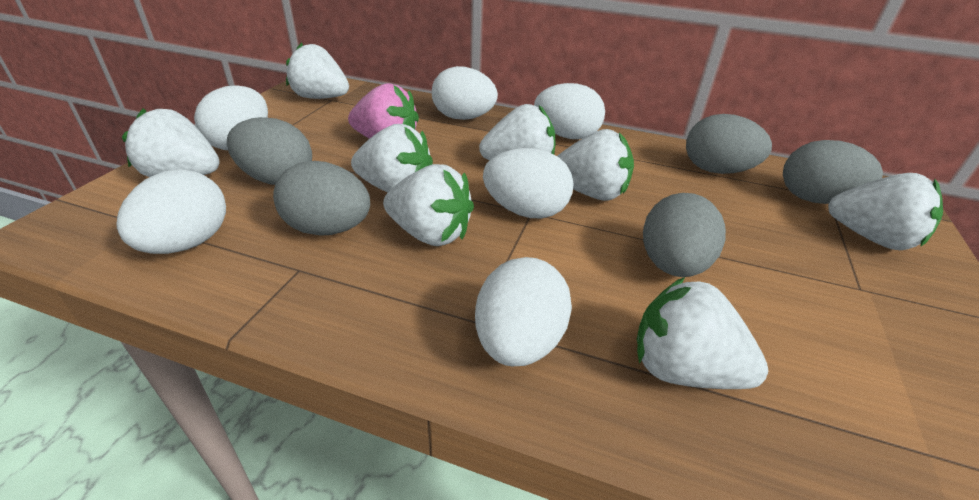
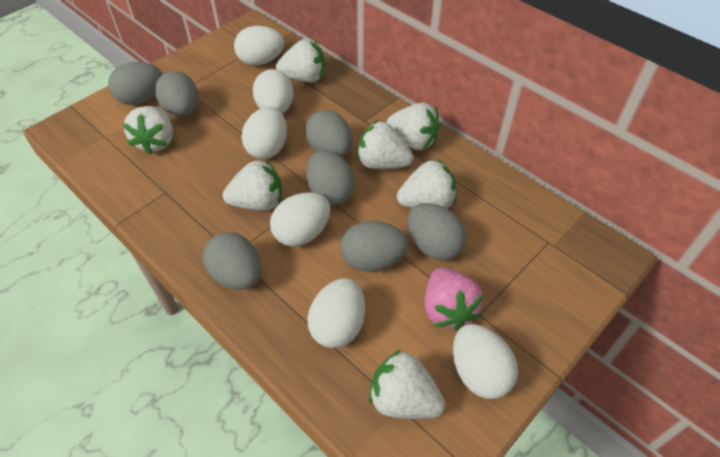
grey egg: [227,117,312,185] [273,161,370,236] [643,193,726,277] [686,114,772,174] [783,140,883,204] = 5 -> [108,62,162,105] [155,71,198,116] [203,232,261,290] [305,110,352,157] [306,150,355,205] [341,221,408,272] [408,203,466,260] = 7
white strawberry: [122,108,219,177] [286,42,349,99] [351,124,433,193] [383,164,474,246] [479,104,555,160] [558,129,634,201] [637,277,768,389] [828,173,943,250] = 8 -> [123,106,173,155] [223,159,282,211] [276,39,325,83] [357,121,413,169] [369,349,445,419] [387,103,440,150] [397,159,456,209] = 7

